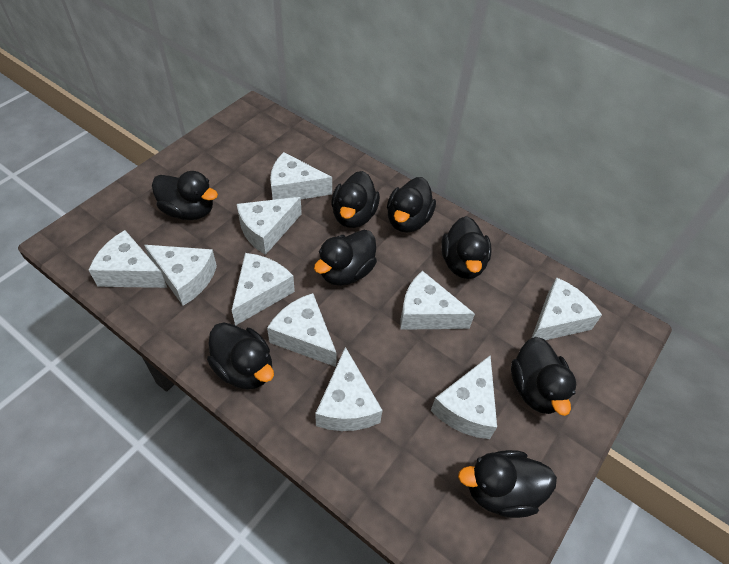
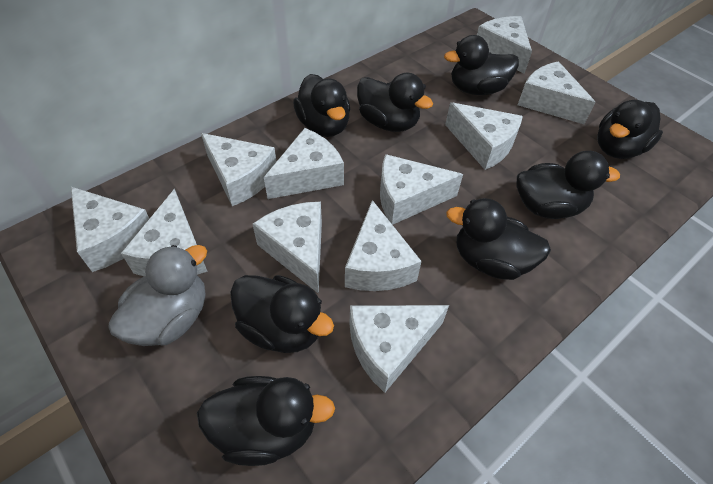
grey duck: none = 0 -> [108,245,207,346] = 1
white cheese: [89,230,167,288] [144,245,217,306] [232,253,295,325] [237,197,302,255] [267,293,337,367] [270,152,332,200] [315,347,383,431] [400,271,475,330] [431,355,497,439] [531,277,602,340] = 10 -> [71,187,150,272] [121,189,208,277] [201,133,277,206] [253,202,322,294] [264,128,344,199] [345,200,422,291] [350,305,449,393] [380,154,463,225] [445,102,523,170] [477,16,532,74] [518,61,595,124] = 11

